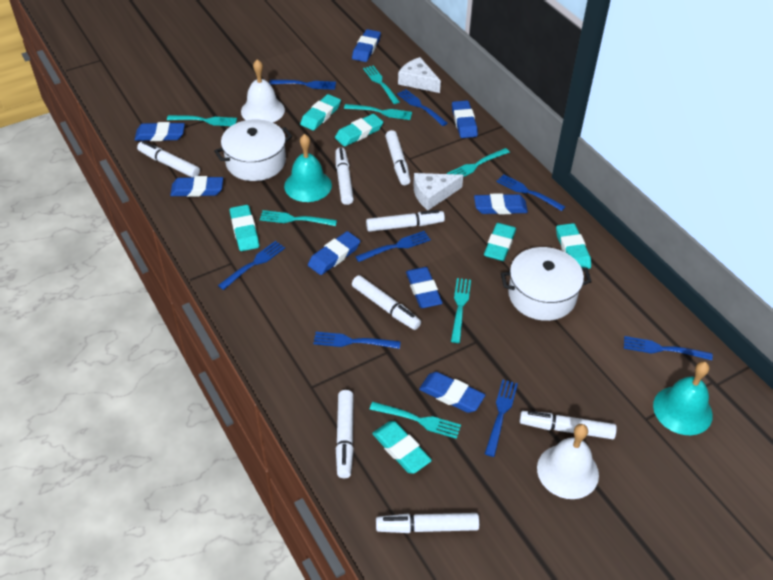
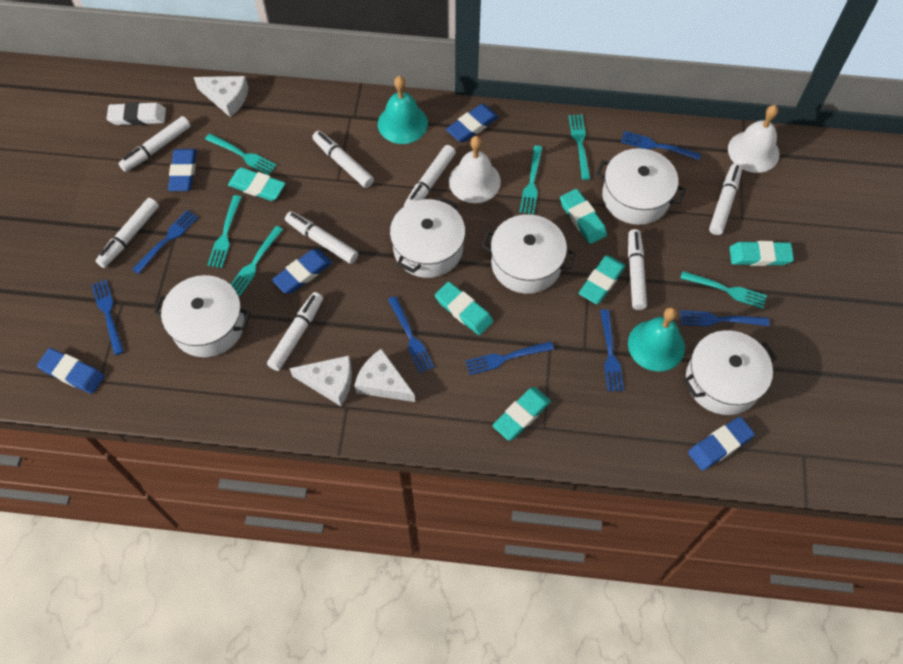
blue eraser: [135,122,185,141] [170,176,223,197] [308,231,360,275] [352,29,381,62] [406,267,442,308] [419,372,485,413] [452,101,478,138] [474,193,528,214] = 8 -> [37,348,104,394] [168,149,197,191] [272,249,332,294] [446,104,499,142] [688,417,755,471] = 5
blue fork: [218,241,285,290] [269,80,336,90] [313,332,401,349] [355,231,431,262] [397,89,448,126] [485,380,518,457] [496,174,566,211] [624,336,713,360] = 8 -> [91,280,124,355] [132,210,198,274] [388,296,434,373] [465,341,554,375] [600,309,624,392] [621,131,701,160] [680,310,769,326] = 7
turquoise fork: [167,115,237,126] [260,210,337,226] [344,104,412,120] [363,66,400,104] [369,402,461,439] [447,148,510,177] [451,278,471,343] = 7 -> [205,133,277,175] [208,195,242,268] [231,226,283,296] [520,146,543,214] [569,115,590,180] [680,271,767,309] = 6
white cheese: [398,57,441,93] [413,173,463,210] = 2 -> [194,76,249,117] [289,356,352,406] [354,349,415,402] = 3
white eraser: none = 0 -> [107,102,166,125] = 1
white pot: [214,119,292,181] [501,247,592,321] = 2 -> [154,275,251,357] [390,197,465,278] [481,214,575,294] [596,148,686,225] [683,330,777,415] = 5

